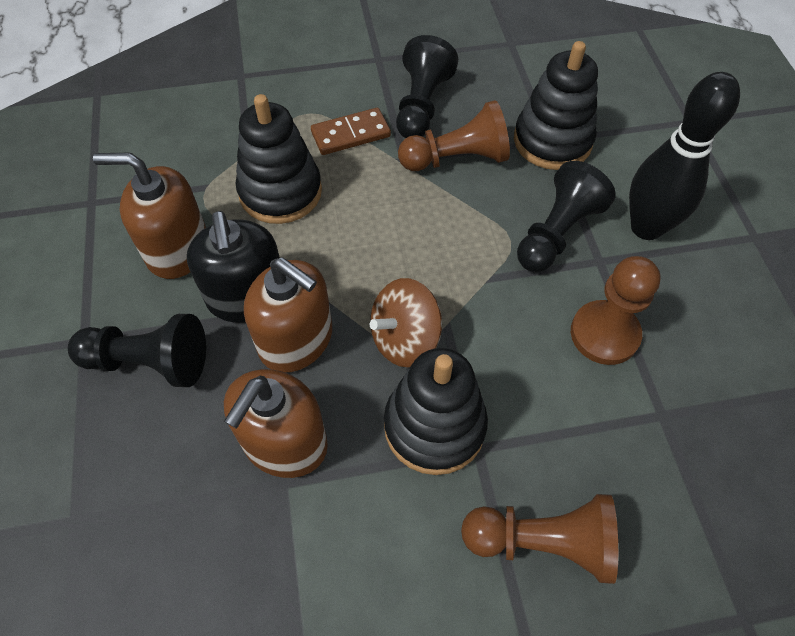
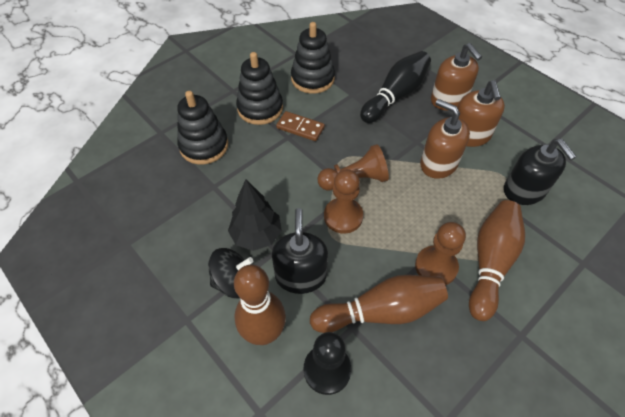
black pawn: [68,314,206,387] [396,35,458,138] [517,161,616,272] = 3 -> [304,332,351,395] = 1
black soap dispenser: [187,211,280,323] = 1 -> [272,208,328,294] [504,139,576,205] = 2
black spinning top: none = 0 -> [208,248,253,299] = 1
black tree: none = 0 -> [228,179,282,251] = 1
brown bowling pin: none = 0 -> [234,265,286,345] [310,275,448,333] [469,200,525,321] = 3
brown spinning top: [370,278,442,367] = 1 -> none = 0

